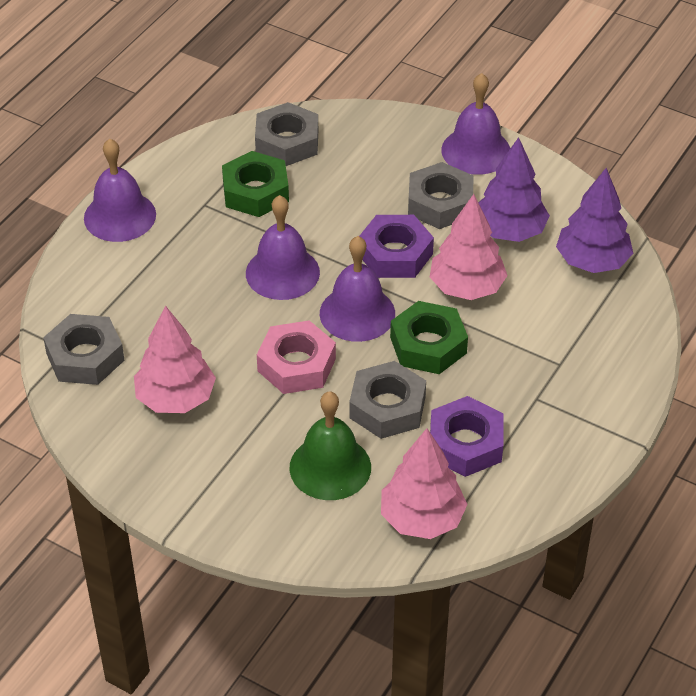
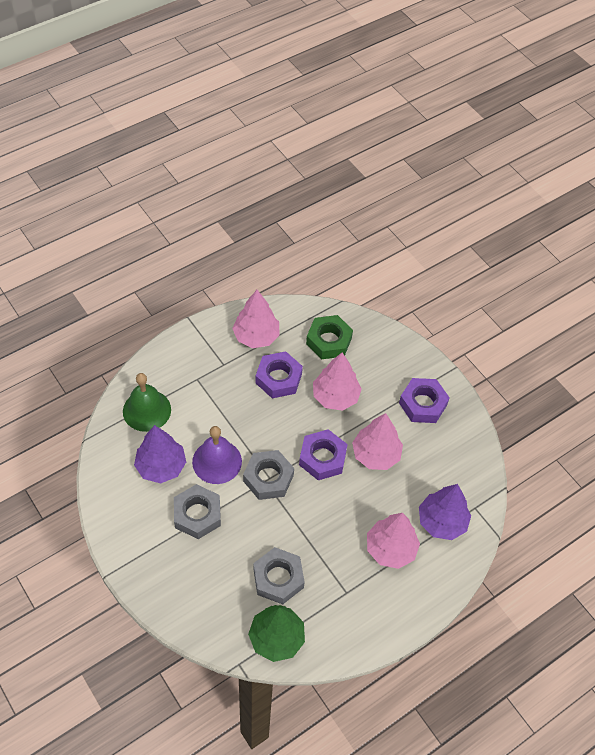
green nut: [222,151,289,217] [390,301,468,374] = 2 -> [306,315,353,359] = 1
green tree: none = 0 -> [248,605,305,662] = 1
grey nut: [43,314,125,385] [255,102,318,166] [349,361,426,439] [408,162,473,229] = 4 -> [174,484,221,539] [243,450,294,500] [253,547,305,604] = 3
pink nut: [257,321,336,394] = 1 -> none = 0
pink tree: [134,306,216,413] [381,428,468,539] [430,194,508,300] = 3 -> [232,290,280,348] [313,353,362,411] [352,413,403,470] [367,513,420,569] = 4
purple bell: [84,139,156,242] [246,195,320,300] [320,236,395,342] [441,73,510,175] = 4 -> [192,426,242,484] = 1
purple nut: [359,215,434,278] [430,396,503,477] = 2 -> [256,351,303,398] [299,429,348,480] [399,378,450,423] = 3

